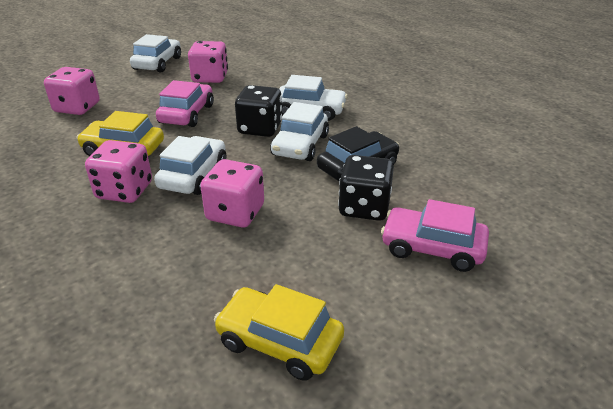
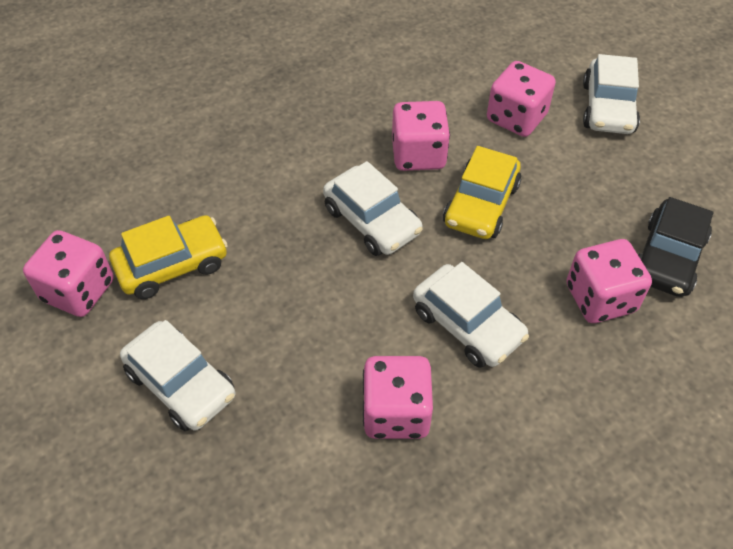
black dice: [235,85,282,137] [338,155,394,221] = 2 -> none = 0
pink car: [156,80,214,127] [381,199,489,272] = 2 -> none = 0
pink dice: [44,67,100,115] [85,140,152,203] [188,41,228,83] [200,159,264,227] = 4 -> [23,230,114,317] [363,356,433,439] [392,101,450,171] [487,61,556,137] [566,239,652,323] = 5

